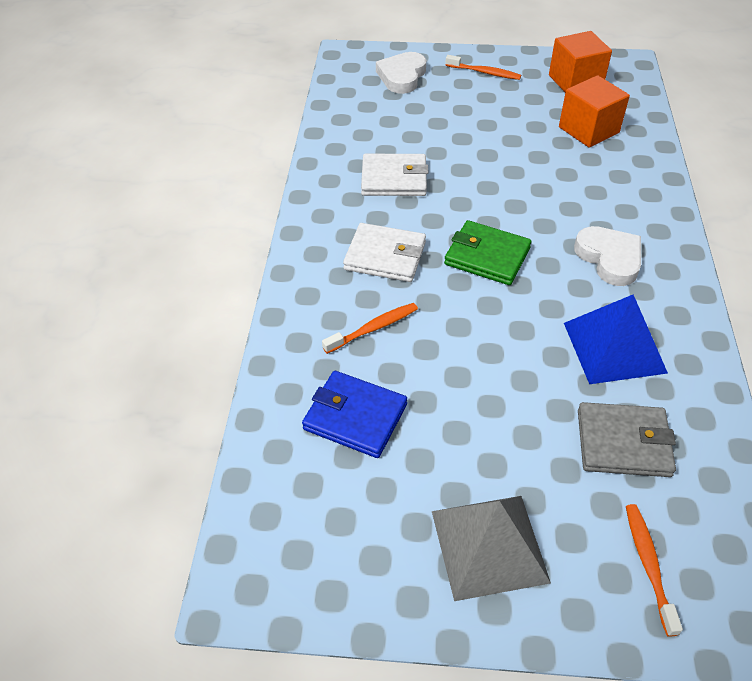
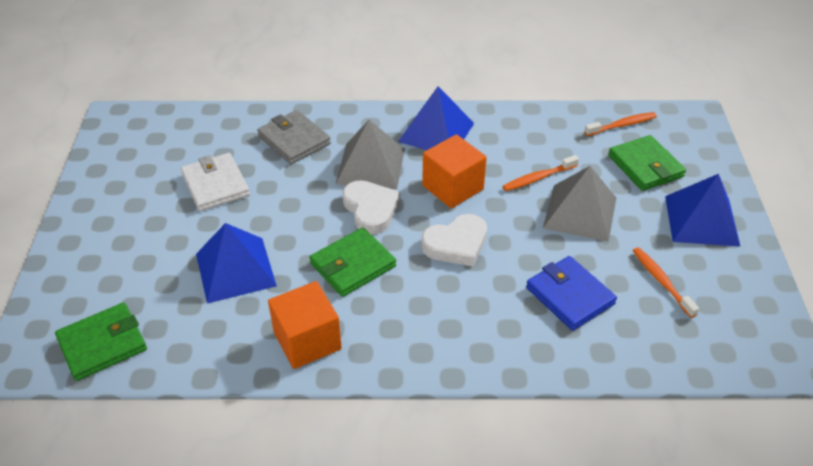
blue pyramid: [564,295,668,384] = 1 -> [196,223,277,304] [398,86,474,150] [665,174,741,247] = 3
green wallet: [444,220,532,285] = 1 -> [55,302,147,381] [310,227,396,297] [608,135,686,191] = 3
grey pyramid: [432,496,551,601] = 1 -> [336,120,405,190] [543,166,616,242] = 2
white wallet: [343,223,426,282] [361,154,428,196] = 2 -> [181,153,250,211] = 1

